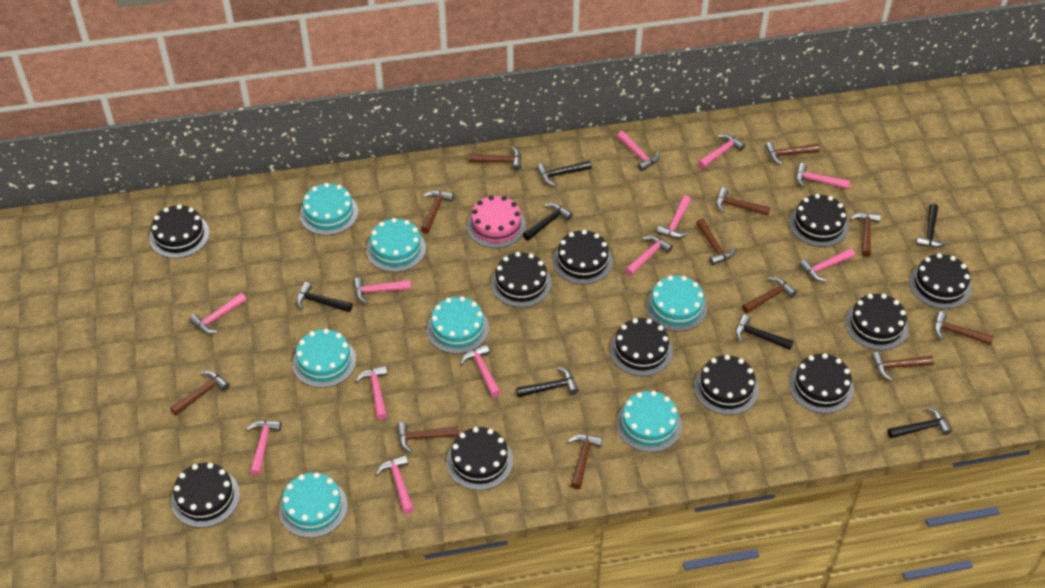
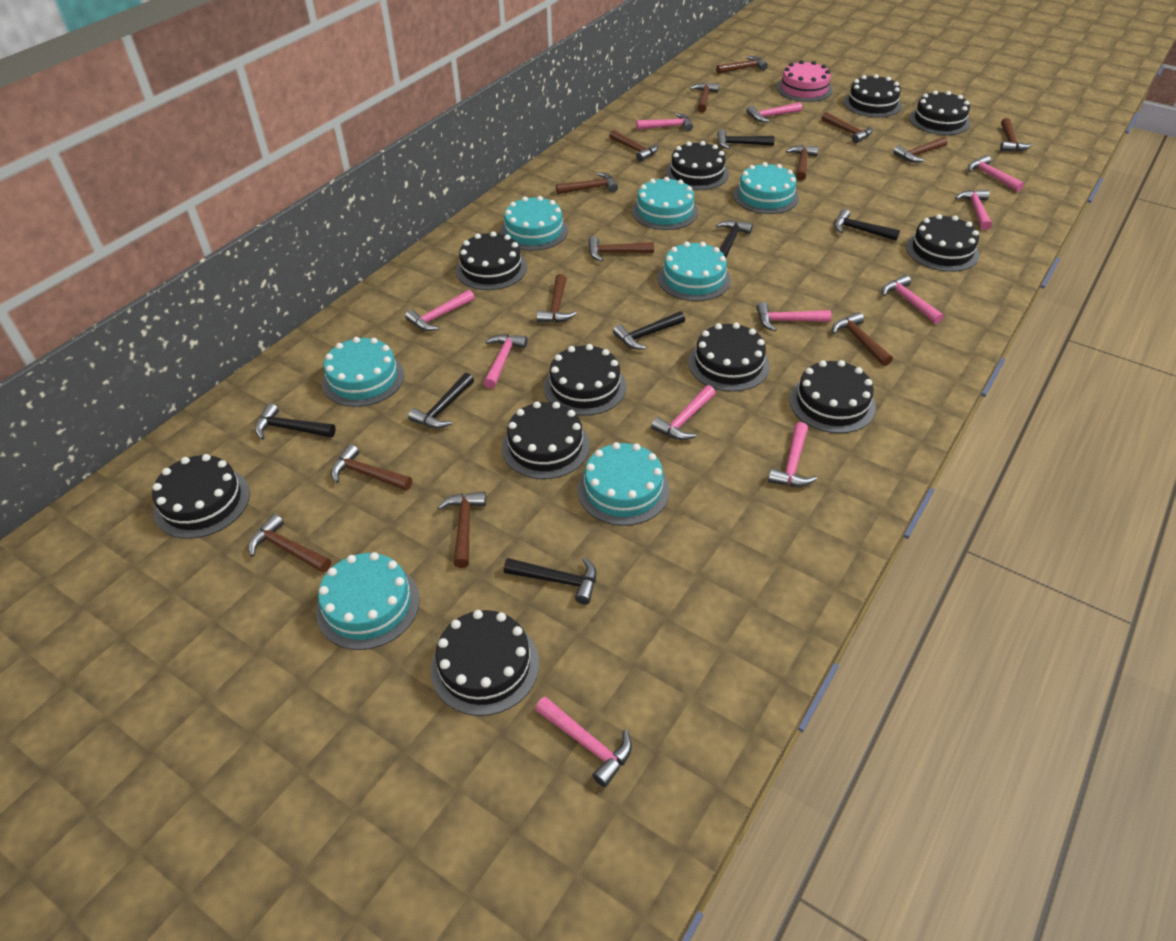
brown hammer: [170,371,230,415] [397,422,459,452] [421,190,454,234] [469,147,521,171] [568,434,603,489] [696,219,736,265] [716,187,771,216] [742,277,797,313] [765,142,820,165] [850,212,881,257] [871,352,934,380] [934,311,994,345] = 12 -> [248,514,331,573] [331,444,412,491] [437,492,486,568] [537,274,577,323] [556,172,618,194] [588,236,654,261] [609,130,658,162] [690,83,719,113] [716,56,768,74] [786,145,819,181] [822,112,872,143] [832,312,893,366] [893,137,948,163] [1000,118,1033,152] = 14
pink hammer: [189,293,247,334] [246,421,282,475] [353,277,411,304] [356,366,387,420] [376,455,414,514] [461,345,501,397] [617,131,660,171] [625,236,673,276] [657,196,691,238] [698,134,745,169] [796,163,850,189] [799,248,855,281] = 12 -> [405,290,475,331] [484,334,527,388] [535,696,632,787] [636,113,693,131] [651,385,715,440] [746,102,802,122] [756,302,831,331] [768,422,817,487] [882,275,944,324] [955,190,992,230] [968,155,1024,192] = 11

